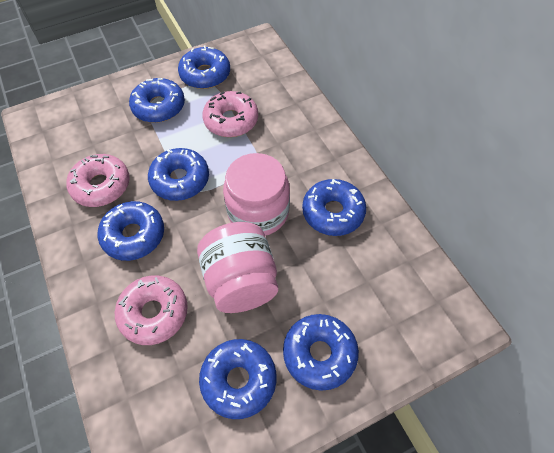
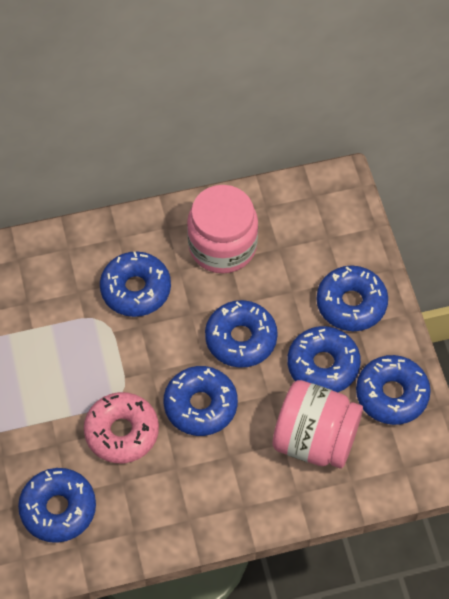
pink donut: [67,154,130,207] [115,276,188,345] [202,91,258,137] = 3 -> [84,392,159,463] = 1

